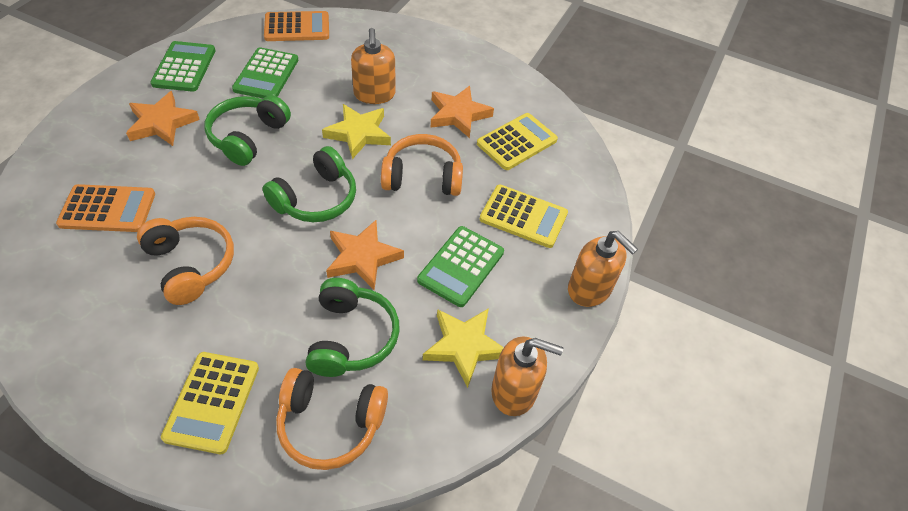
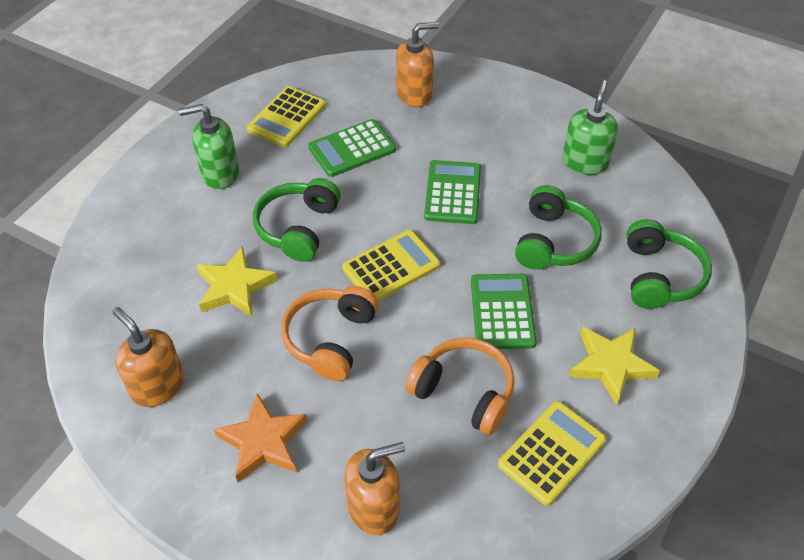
green soap dispenser: none = 0 -> [179,104,239,189] [562,80,618,175] = 2
orange calculator: [56,184,155,232] [264,11,329,41] = 2 -> none = 0
orange headphones: [137,217,234,305] [276,368,388,470] [381,134,463,196] = 3 -> [281,286,379,381] [405,338,515,435] = 2
orange star: [126,91,200,146] [326,220,404,290] [431,86,494,138] = 3 -> [214,393,307,482] = 1

